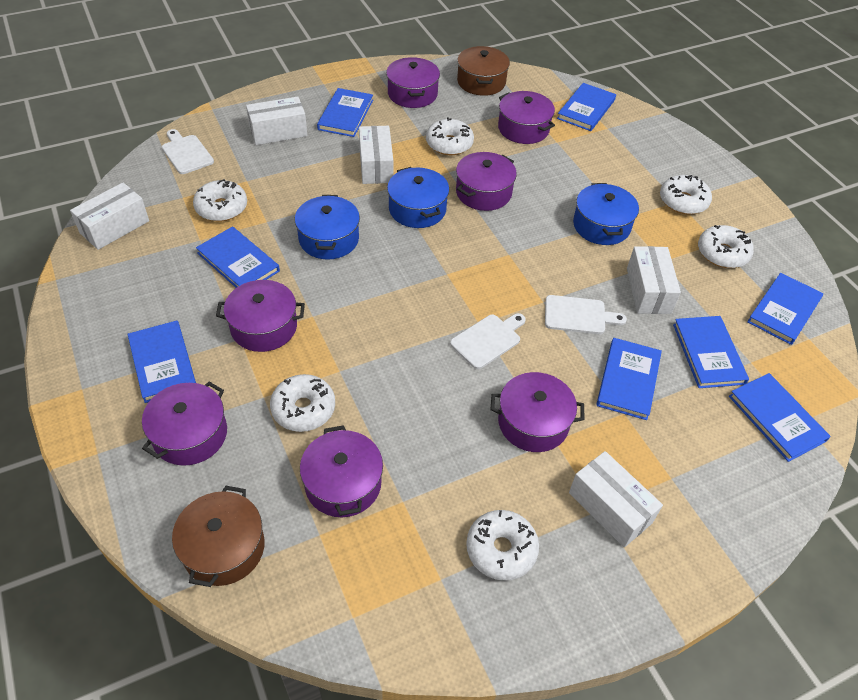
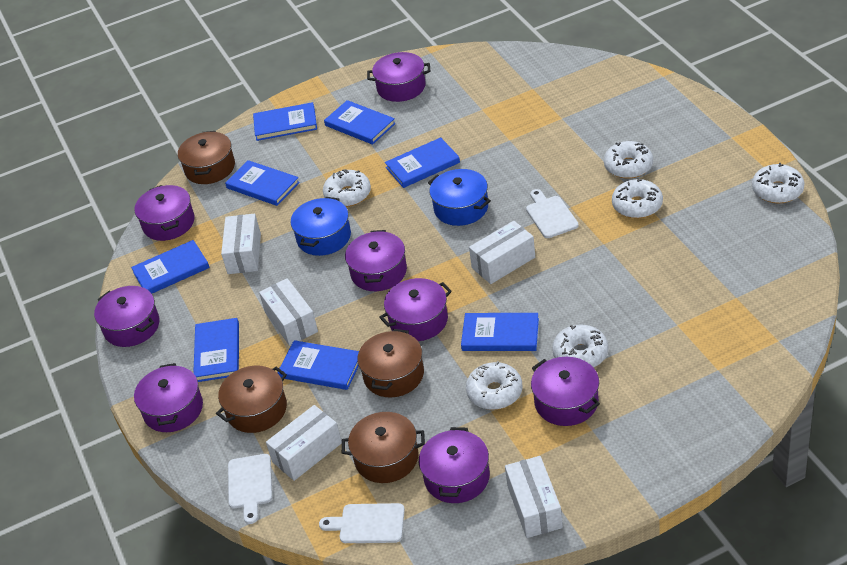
blue pot: [295,195,360,260] [387,167,449,228] [573,183,639,245] = 3 -> [290,197,351,256] [428,169,491,226] = 2
brown pot: [172,486,264,587] [457,46,510,96] = 2 -> [178,131,235,184] [216,366,287,433] [342,412,425,483] [358,329,424,398] = 4
purple pot: [142,381,227,466] [216,280,305,352] [300,425,383,517] [386,57,440,108] [456,152,517,211] [491,372,585,452] [498,91,555,144] = 7 -> [94,286,159,347] [134,185,195,241] [134,363,203,432] [345,230,407,291] [367,52,430,102] [379,278,452,341] [419,427,490,503] [531,357,600,426] = 8

